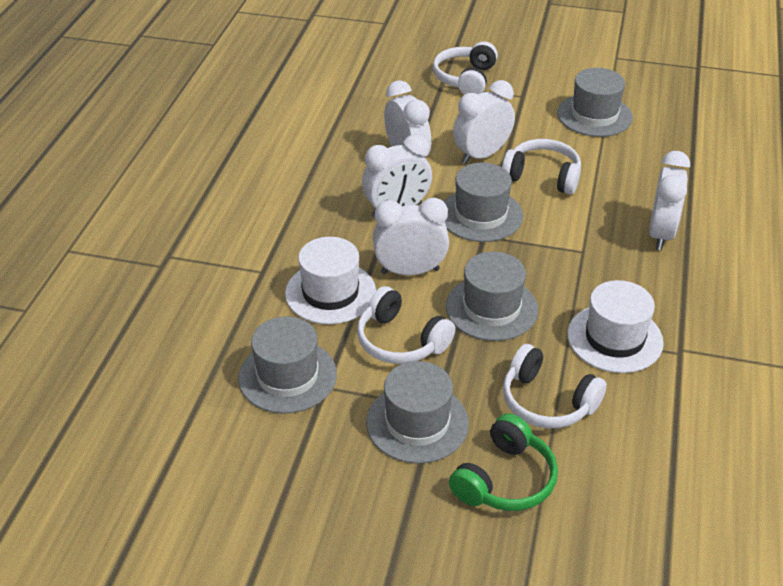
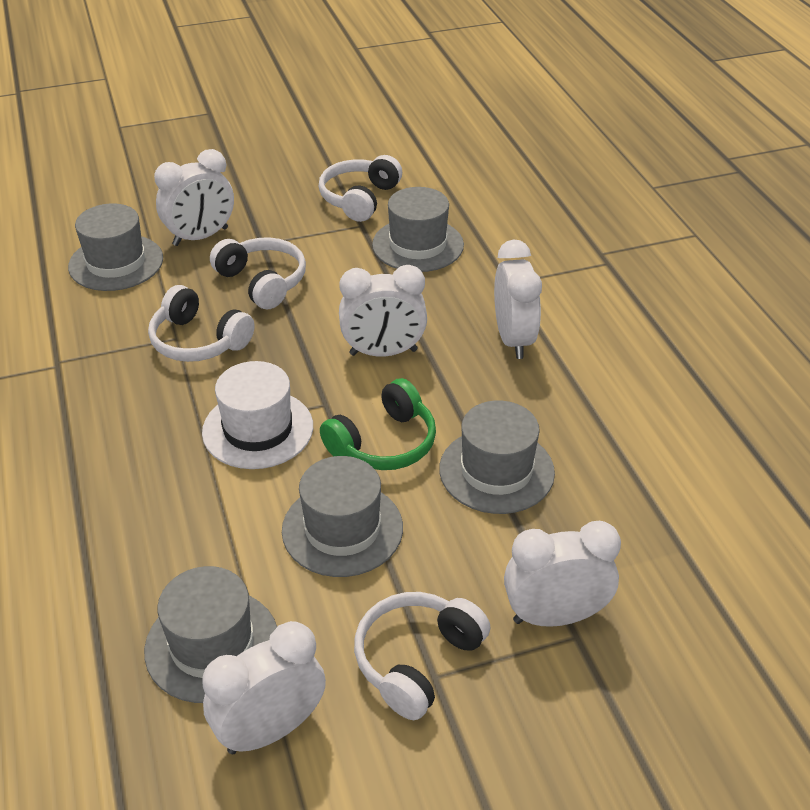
white hat: [285,237,376,324] [567,280,664,373] = 2 -> [202,361,313,469] = 1

